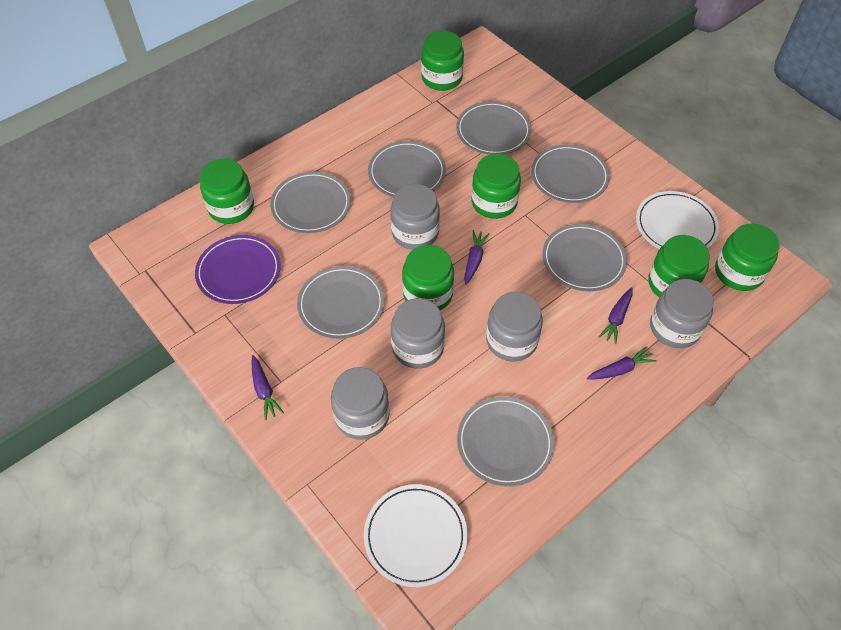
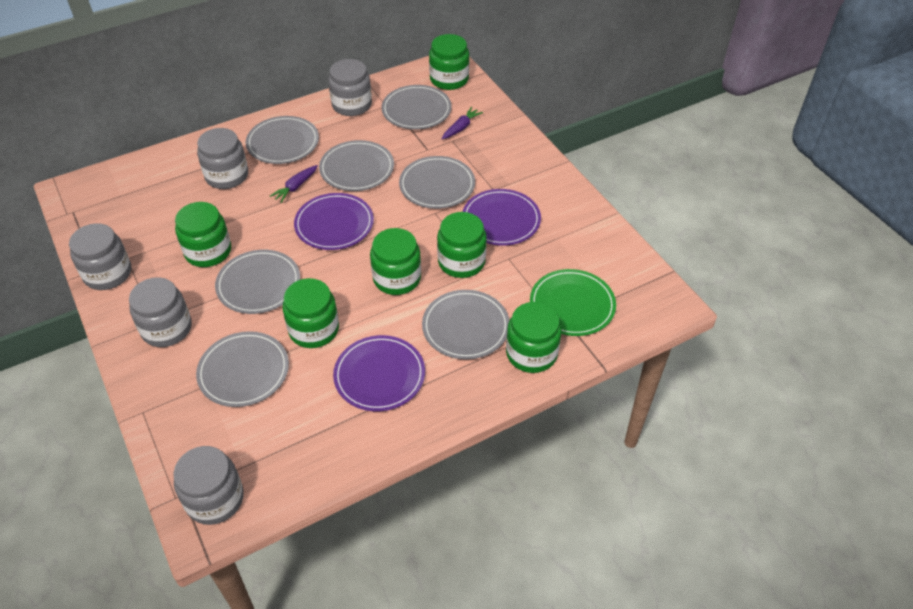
green plate: none = 0 -> [530,269,616,336] = 1
purple carrot: [251,355,284,420] [464,230,490,285] [587,346,657,380] [598,287,633,344] = 4 -> [270,165,318,203] [441,107,483,139] = 2
purple plate: [195,235,281,304] = 1 -> [294,193,374,250] [333,335,425,411] [463,189,541,246] = 3
white plate: [364,484,468,587] [636,191,719,249] = 2 -> none = 0

